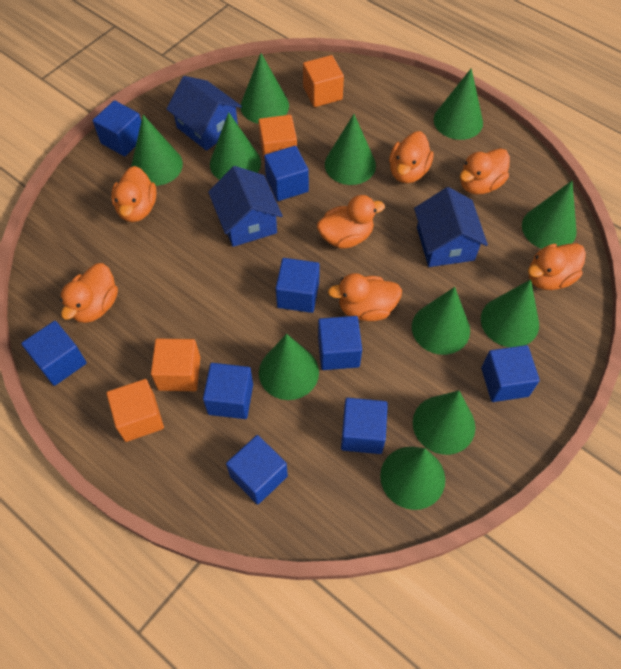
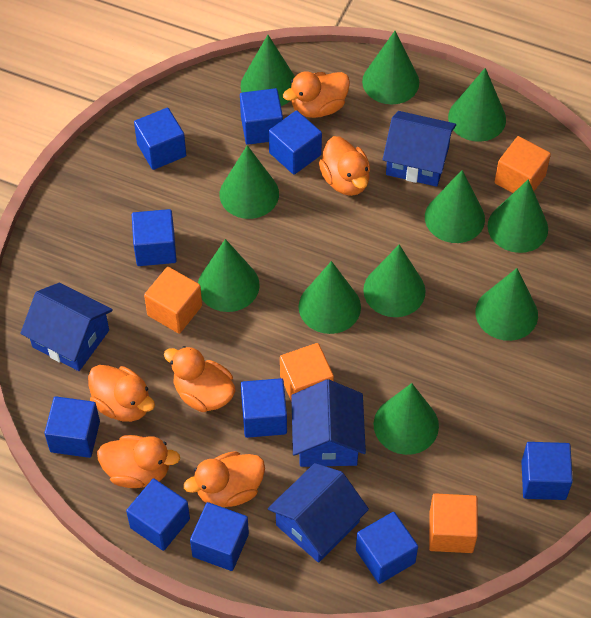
blue cube: [21,321,87,386] [93,100,141,156] [203,363,253,419] [226,435,288,504] [264,146,309,201] [276,258,320,313] [318,316,362,370] [341,398,388,454] [481,345,540,402] = 9 -> [44,396,100,458] [126,478,190,551] [132,209,177,266] [134,108,186,170] [190,502,249,571] [240,88,283,145] [241,378,287,438] [269,110,322,175] [356,512,418,584] [521,442,573,500] = 10
blue house: [166,76,242,151] [208,166,283,247] [414,187,488,267] = 3 -> [20,283,113,371] [268,463,369,563] [291,379,366,467] [382,111,456,187] = 4
orange duck: [60,263,118,323] [111,166,156,222] [317,195,385,248] [328,273,402,321] [389,131,433,183] [460,148,510,195] [528,243,586,290] = 7 -> [88,365,155,422] [97,435,180,488] [164,346,235,412] [184,451,265,507] [283,72,350,118] [319,136,370,196] = 6

